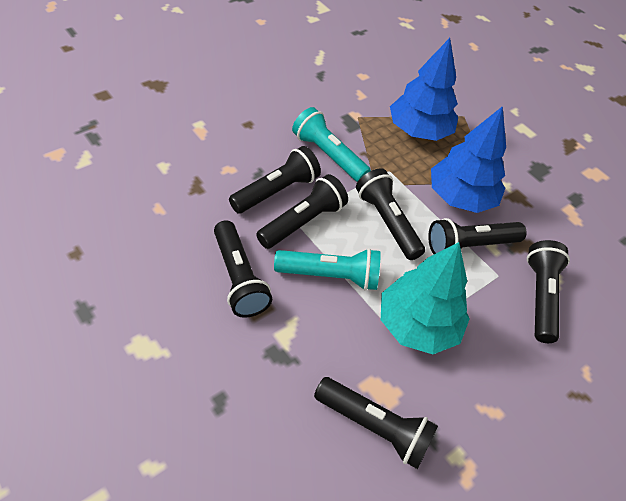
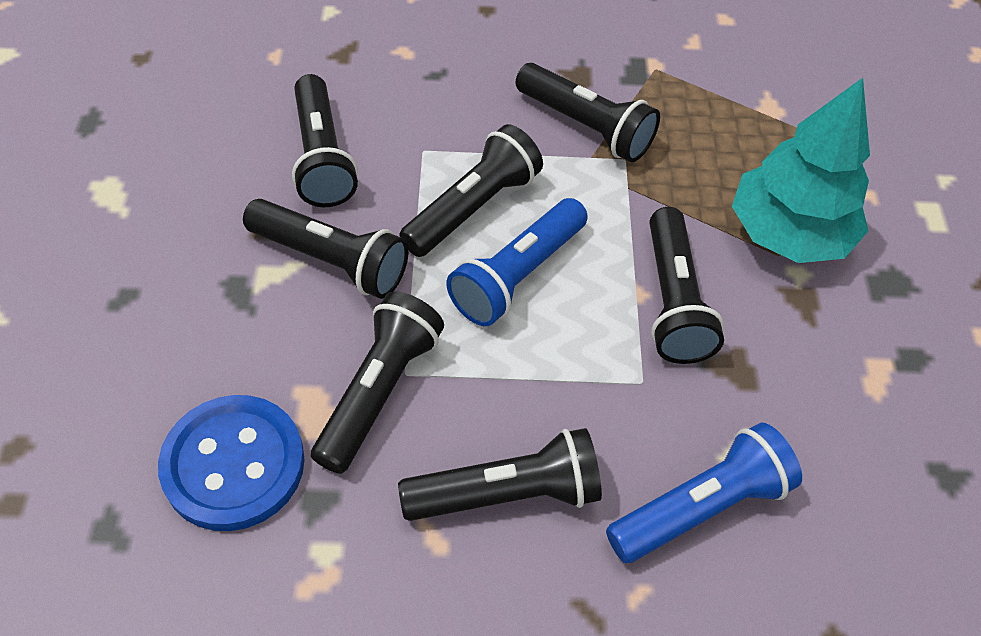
blue button: none = 0 -> [158,395,305,531] = 1
blue flashlight: none = 0 -> [446,198,588,326] [606,422,802,563] = 2
blue tree: [390,38,458,141] [431,106,506,213] = 2 -> none = 0
turquoise flashlight: [274,248,381,291] [292,107,371,182] = 2 -> none = 0

